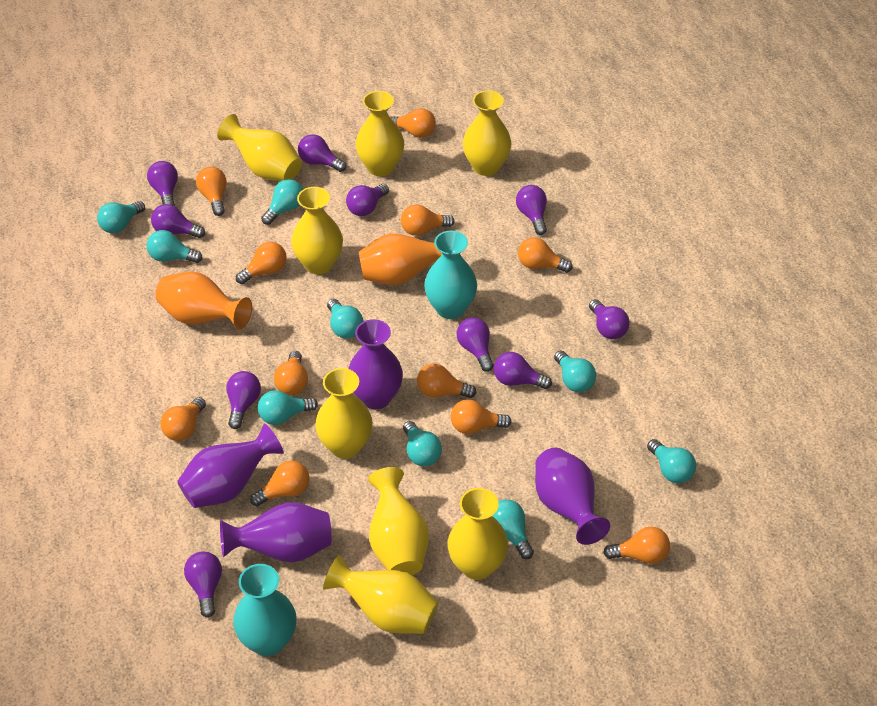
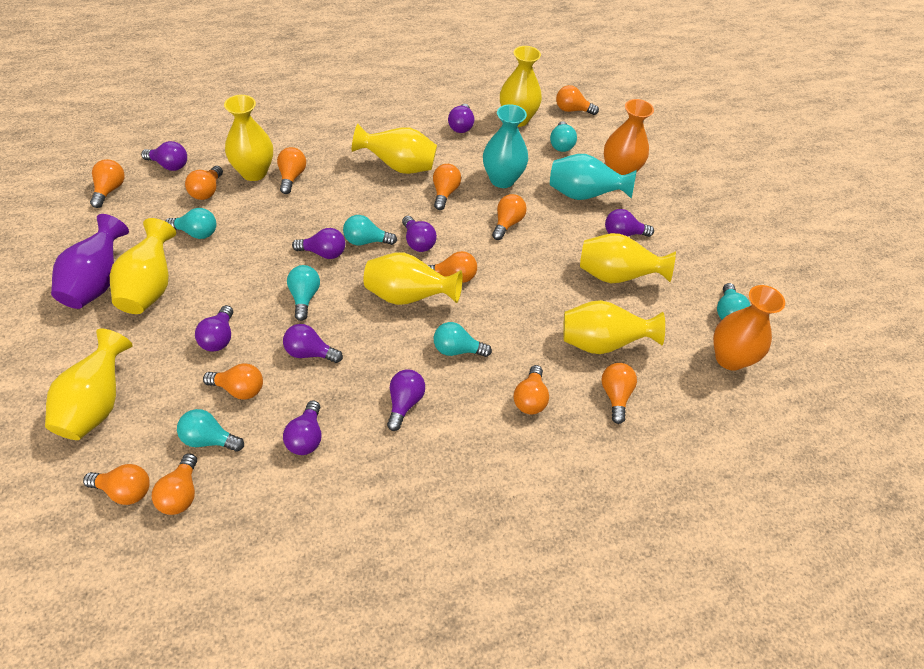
orange light bulb: [161,397,206,441] [196,167,227,216] [236,242,287,284] [250,461,309,506] [274,351,308,395] [390,108,436,138] [401,204,455,236] [417,364,477,398] [451,399,511,434] [518,237,573,273] [603,527,670,564] = 11 -> [83,464,150,505] [90,159,125,208] [152,453,197,515] [185,166,223,200] [203,363,263,400] [277,147,306,194] [428,251,477,283] [433,164,461,210] [492,194,527,240] [513,365,549,414] [556,85,599,115] [602,363,637,424] = 12
purple light bulb: [147,161,178,206] [151,204,205,238] [184,551,222,618] [226,371,261,429] [298,134,347,172] [346,184,389,216] [457,317,494,372] [494,352,552,389] [516,185,547,235] [589,299,630,339] = 10 -> [141,141,187,171] [195,305,233,352] [283,324,343,363] [283,400,322,455] [292,228,345,259] [387,369,425,431] [402,216,437,252] [448,104,474,133] [605,209,654,237] = 9
purple vase: [177,423,284,508] [220,502,332,563] [348,319,403,409] [535,448,610,545] = 4 -> [51,214,129,309] = 1
turquoise light bulb: [97,201,145,233] [147,230,203,263] [258,390,318,425] [261,179,303,225] [327,299,363,339] [403,421,442,466] [492,499,534,559] [554,351,596,392] [647,439,696,483] = 9 -> [165,208,216,239] [177,409,244,452] [287,265,320,321] [343,215,397,246] [434,322,492,357] [550,121,577,152] [717,283,751,319] = 7

